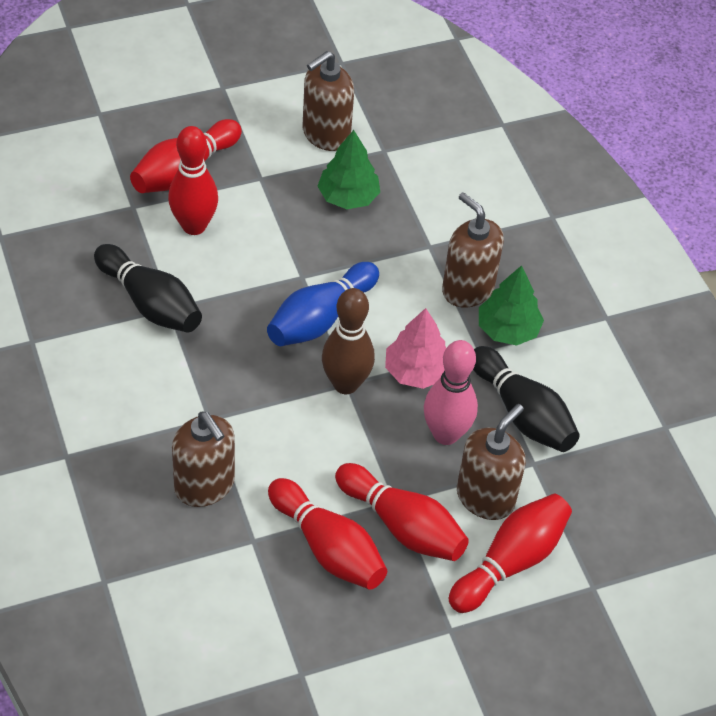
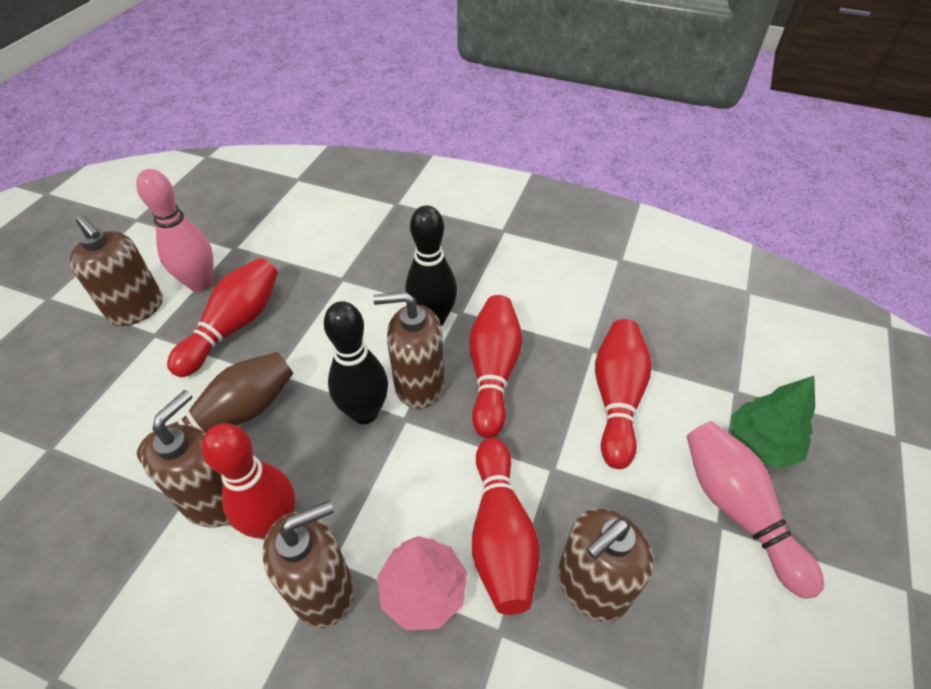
blue bowling pin: [267,262,379,346] = 1 -> none = 0
brown soap dispenser: [172,411,235,507] [303,51,354,151] [442,192,504,308] [457,404,526,520] = 4 -> [69,215,163,326] [141,390,229,527] [262,501,354,628] [373,292,445,409] [558,508,654,622] = 5
green tree: [317,130,380,209] [479,265,544,346] = 2 -> [731,376,815,469] = 1
pink bowling pin: [424,340,478,445] = 1 -> [136,169,213,292] [687,421,824,599] = 2

